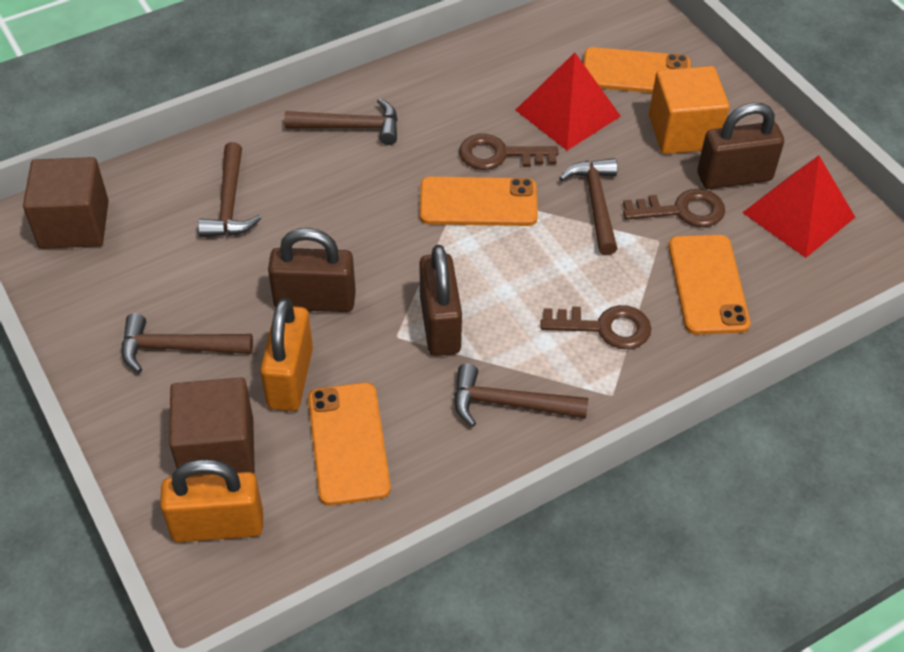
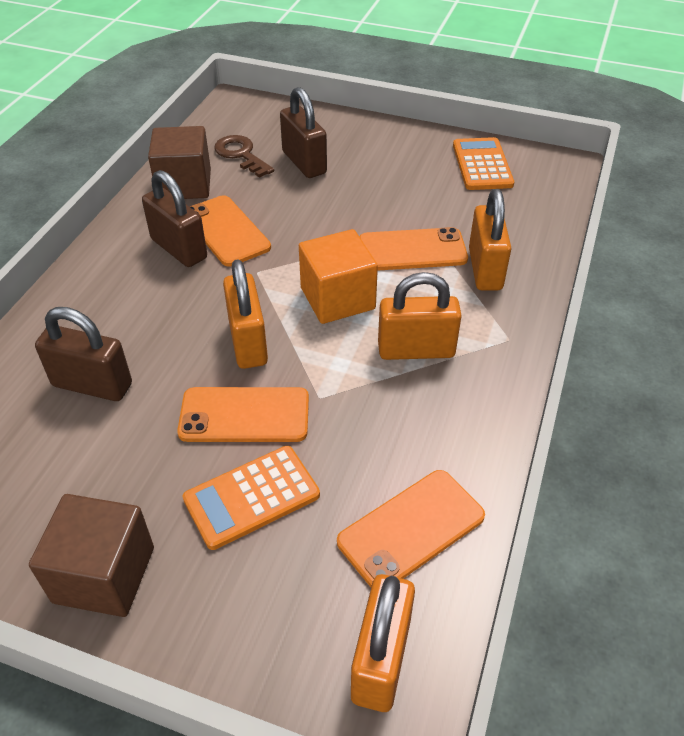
brown hammer: [122,313,253,373] [198,142,261,237] [284,98,398,145] [454,364,588,427] [559,158,618,255] = 5 -> none = 0
brown key: [459,134,558,170] [540,305,651,349] [623,189,725,227] = 3 -> [214,135,274,178] = 1
orange calculator: none = 0 -> [183,446,320,550] [453,137,514,190] = 2
orange padlock: [160,459,263,542] [260,298,313,411] = 2 -> [223,259,268,369] [351,574,415,712] [378,272,462,360] [469,189,511,291] = 4
red pyramid: [516,52,621,150] [742,156,855,258] = 2 -> none = 0

